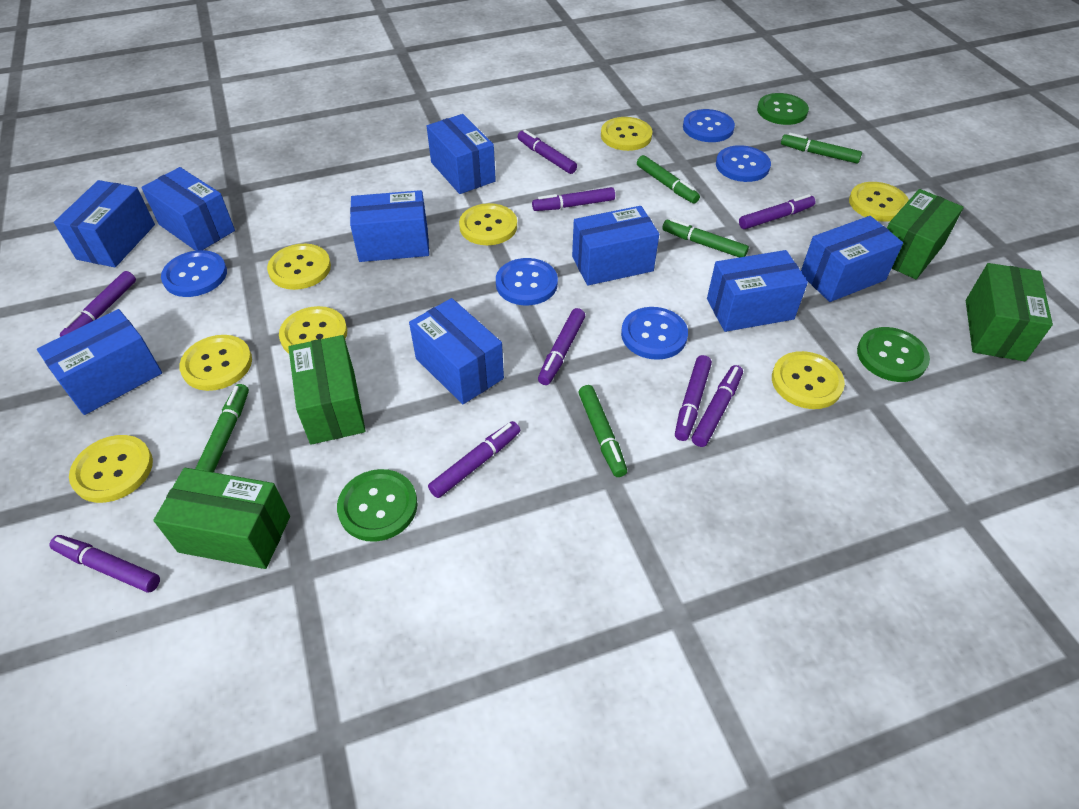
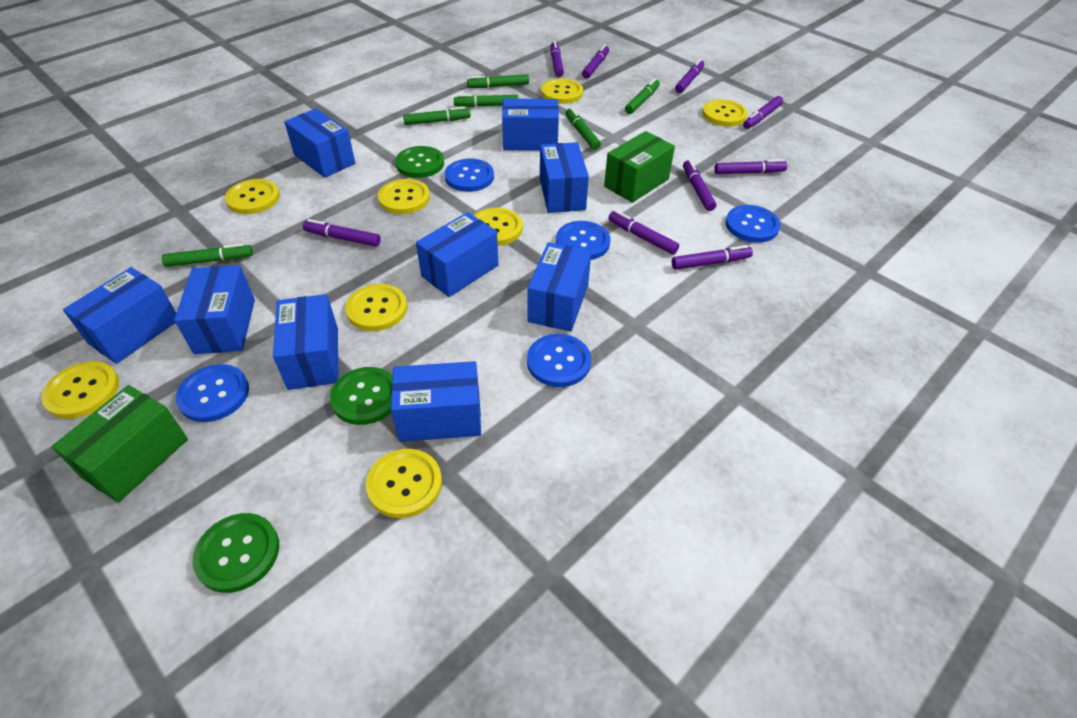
green box: [153,468,290,569] [288,335,366,445] [887,189,964,279] [966,263,1053,361] = 4 -> [51,385,188,503] [604,131,675,203] = 2
green marker: [195,384,249,472] [578,385,627,477] [637,155,700,204] [662,218,749,258] [781,133,862,163] = 5 -> [162,243,253,267] [403,107,470,125] [454,94,518,107] [467,74,529,88] [565,108,601,150] [625,78,660,114] = 6

